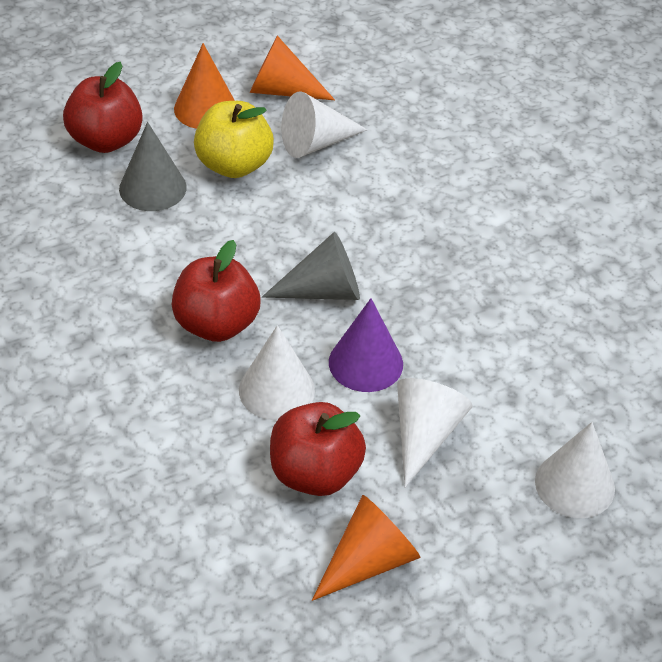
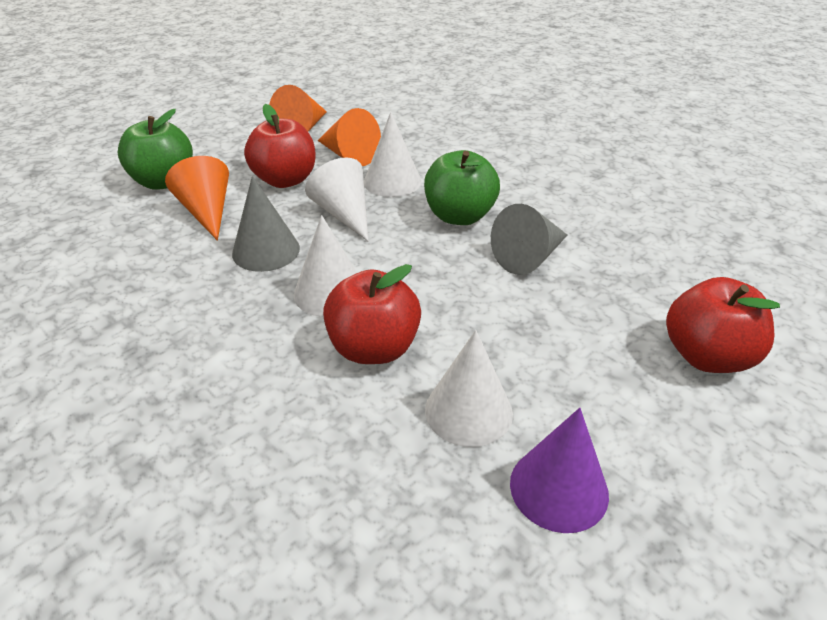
green apple: none = 0 -> [118,109,193,190] [424,150,500,225] = 2
yellow apple: [194,101,274,178] = 1 -> none = 0

